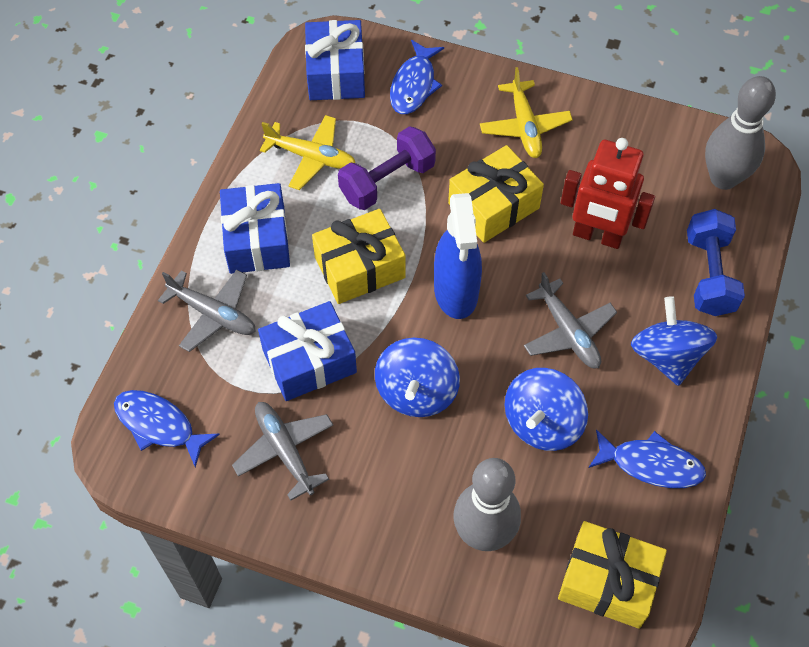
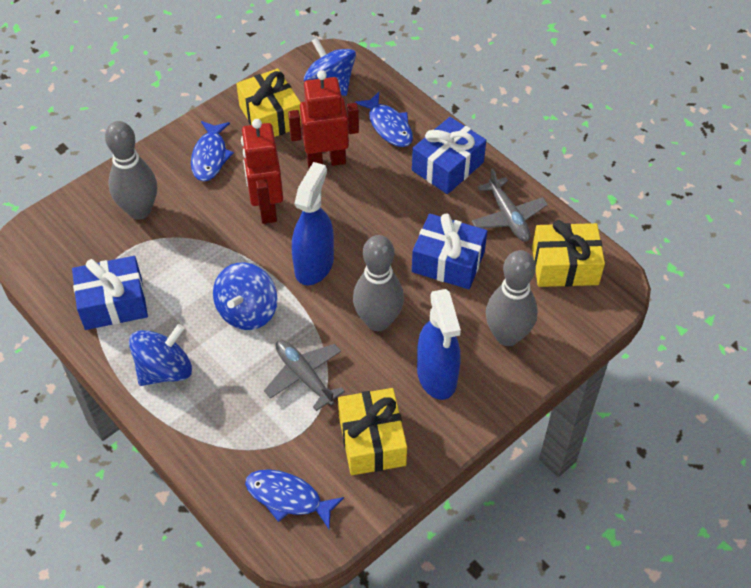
blue dumbbell: [687,209,745,316] = 1 -> none = 0
blue spray bottle: [434,193,482,319] = 1 -> [292,162,334,285] [417,289,461,400] = 2
grey bowling pin: [453,458,521,551] [705,76,776,190] = 2 -> [105,121,157,220] [353,235,404,331] [486,250,538,346] = 3
grey plane: [158,270,256,352] [232,402,333,501] [524,272,617,369] = 3 -> [264,340,345,411] [472,168,548,242] = 2
purple dumbbell: [338,126,436,210] = 1 -> none = 0
red robot: [561,138,655,249] = 1 -> [241,119,283,224] [288,70,359,168] = 2
yellow plane: [260,115,355,190] [480,67,573,158] = 2 -> none = 0

